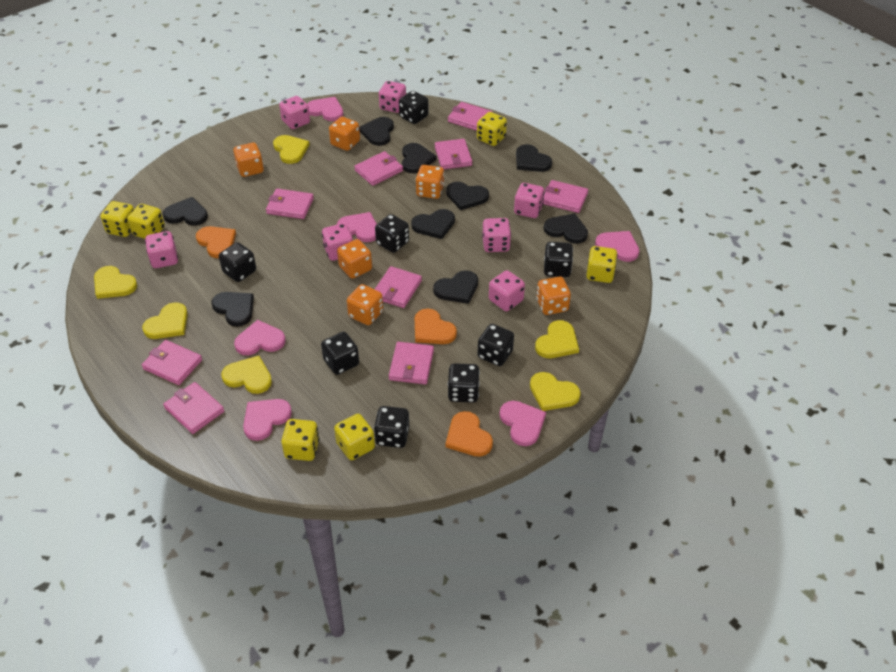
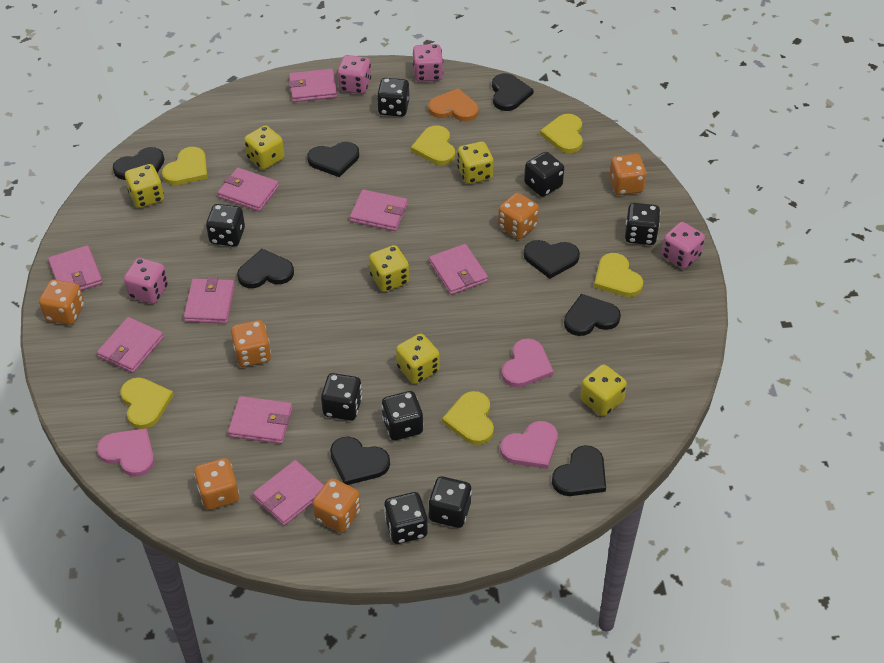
black heart: [163,197,208,226] [212,292,254,327] [359,117,394,146] [402,143,437,173] [411,209,455,239] [433,270,478,304] [446,182,489,210] [516,144,552,172] [544,213,588,244] = 9 -> [113,147,164,180] [237,249,294,288] [307,142,359,177] [330,437,390,485] [492,73,534,111] [524,240,580,279] [552,445,606,496] [564,294,621,336] = 8
orange heart: [196,226,236,258] [415,308,457,344] [445,411,493,457] = 3 -> [428,88,479,121] = 1
pink dice: [145,231,178,268] [279,96,310,129] [322,223,353,261] [379,81,406,113] [482,218,511,252] [489,270,525,311] [514,183,544,218] = 7 -> [124,258,168,304] [337,55,371,94] [413,44,443,82] [661,222,705,269] = 4
pink heart: [234,320,286,355] [243,399,292,441] [307,97,343,121] [337,212,377,242] [499,401,546,446] [595,231,639,262] = 6 -> [97,428,154,477] [500,421,558,469] [502,338,554,388] = 3

